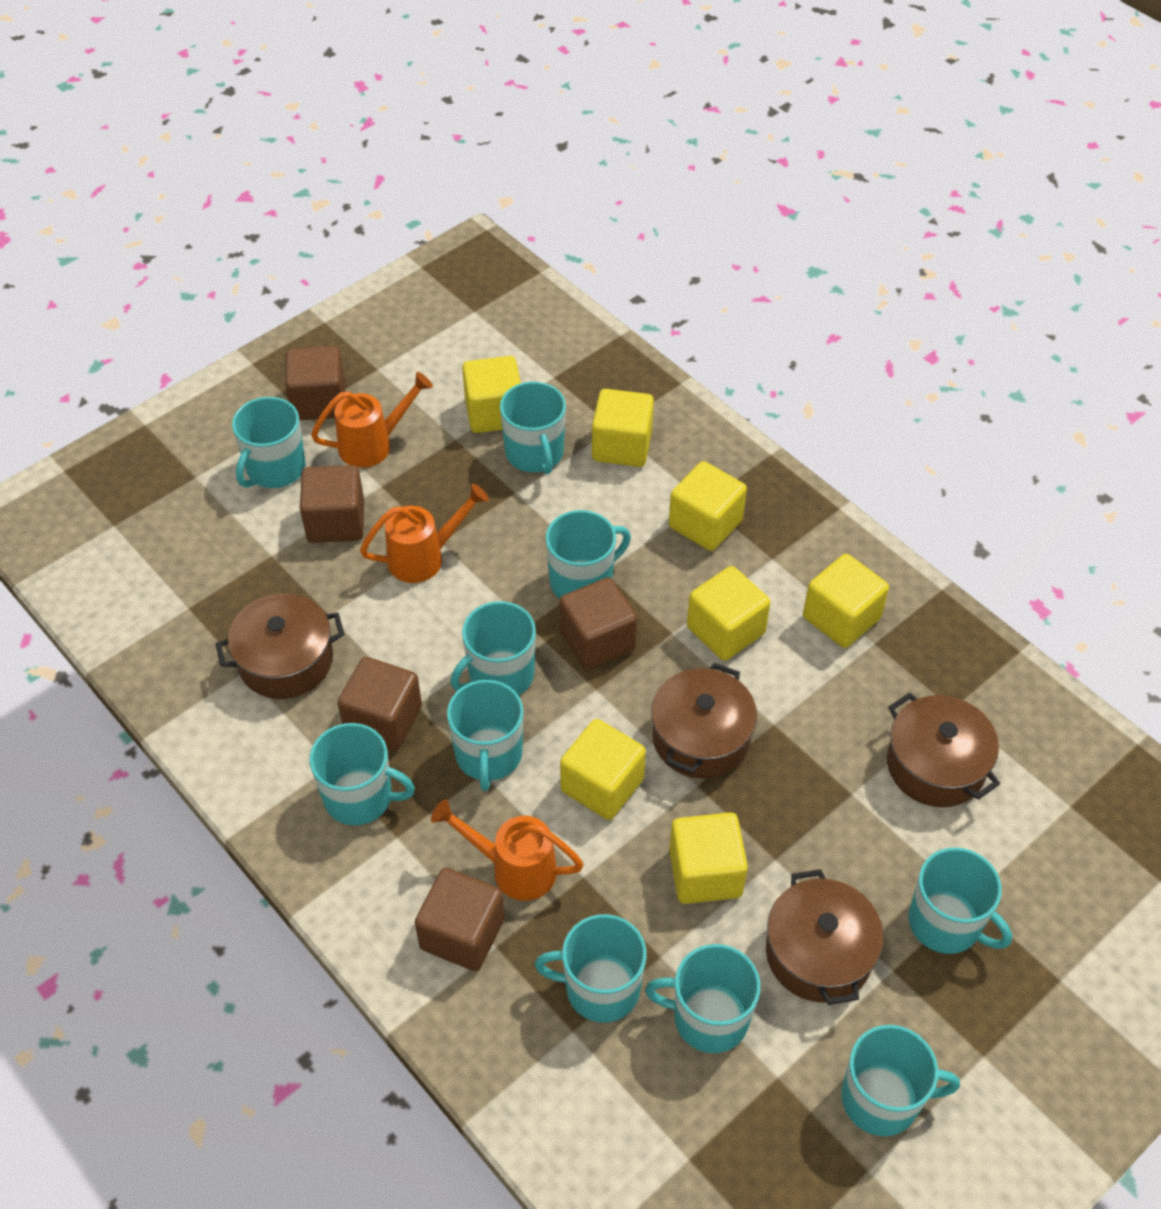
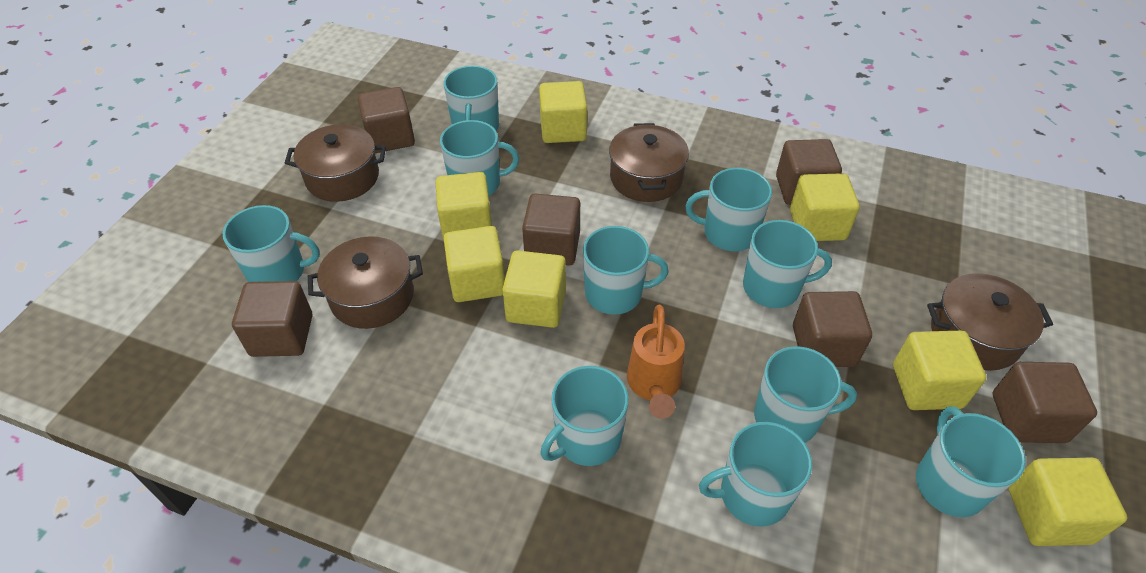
brown cube: [285,346,345,420] [300,465,364,543] [337,657,422,751] [415,868,505,971] [559,577,637,670] = 5 -> [232,281,312,357] [358,87,415,153] [522,194,580,265] [776,139,842,205] [793,291,872,367] [993,362,1097,443] = 6
orange watering can: [311,372,433,468] [360,484,489,583] [431,799,584,901] = 3 -> [627,305,685,419] = 1

